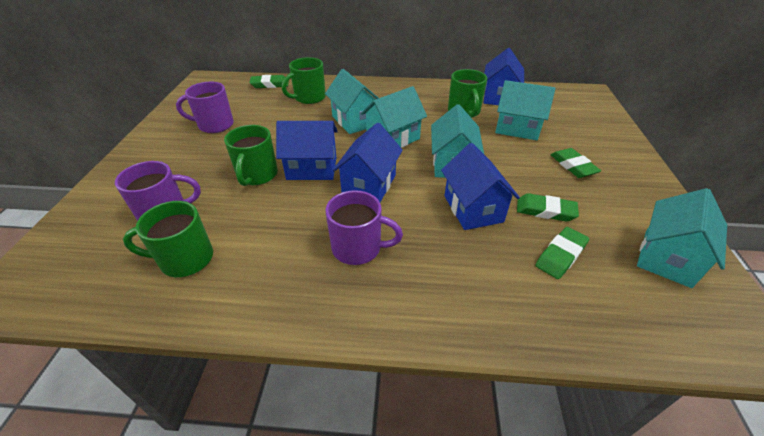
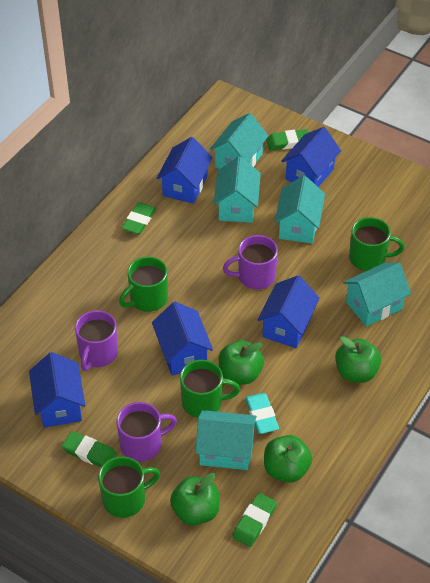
blue house: [276,121,338,180] [333,123,403,202] [441,143,520,230] [483,48,524,105] = 4 -> [29,352,85,428] [152,302,213,376] [156,137,213,204] [257,276,320,348] [281,127,341,187] = 5
green apple: none = 0 -> [170,473,220,526] [219,340,264,385] [264,435,312,483] [335,336,381,383] = 4
turquoise eraser: none = 0 -> [245,393,279,434] = 1

